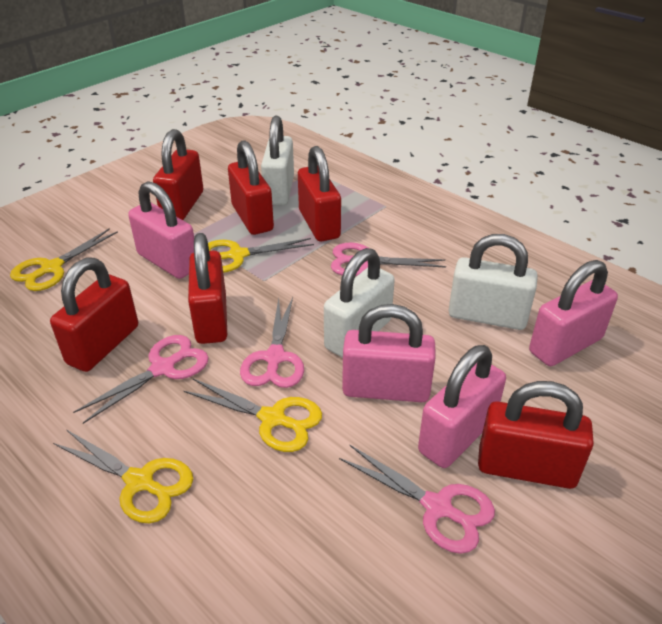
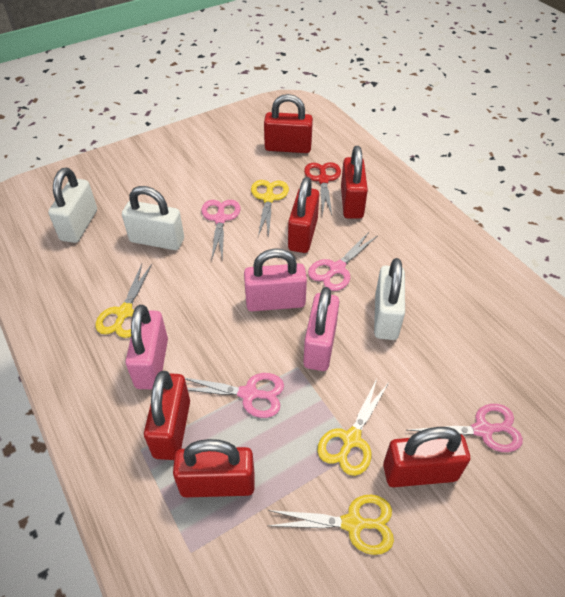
pink padlock: [128,181,194,279] [342,304,436,402] [418,345,506,468] [529,260,618,366] = 4 -> [126,305,168,389] [244,248,307,311] [303,287,339,371] = 3
red scissors: none = 0 -> [304,162,341,216] = 1

